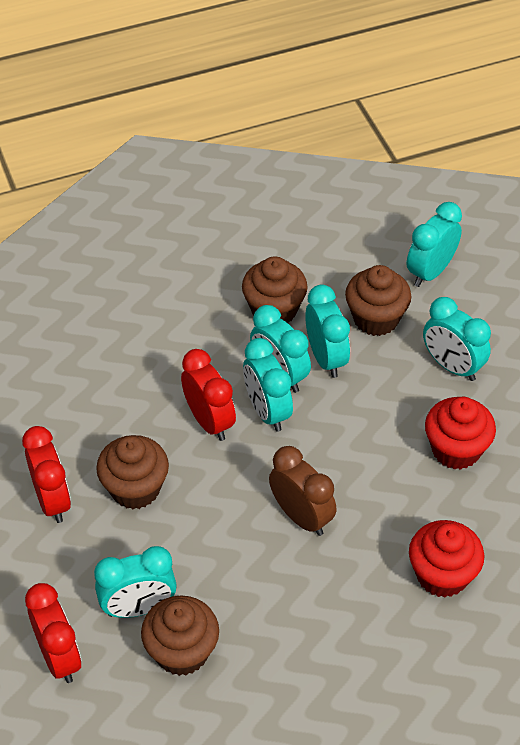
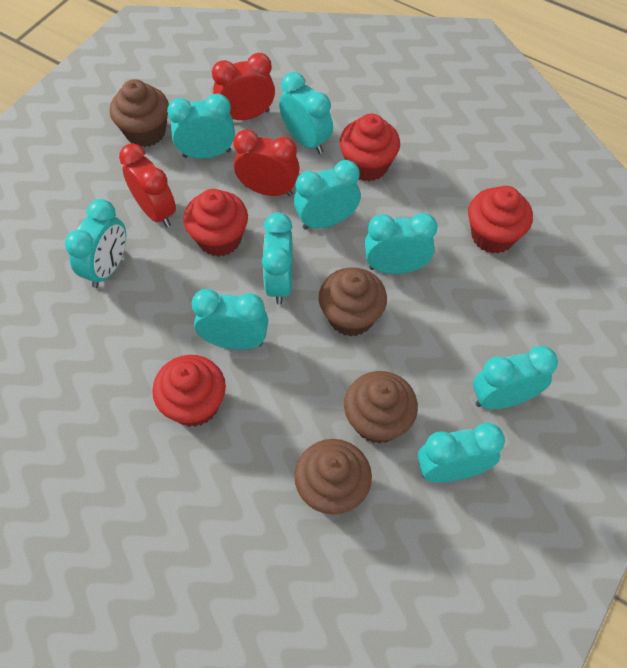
brown clock: [269,446,337,536] = 1 -> none = 0
red cupcake: [409,520,484,598] [425,397,496,470] = 2 -> [152,355,226,427] [183,189,248,257] [340,114,400,181] [468,186,533,254] = 4
turquoise clock: [94,546,177,618] [243,338,293,432] [250,305,311,393] [305,285,350,378] [407,202,462,287] [423,297,491,381] = 6 -> [65,199,126,288] [167,93,235,159] [192,289,268,350] [262,212,293,305] [279,72,333,154] [294,160,361,230] [365,213,437,274] [418,423,505,482] [473,346,558,409] = 9

